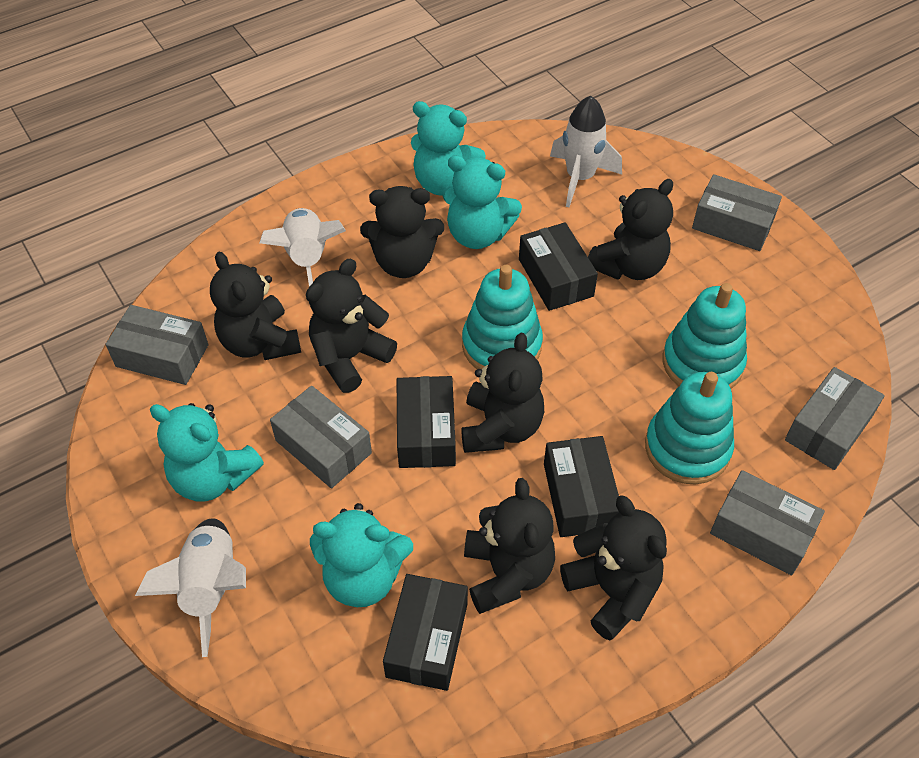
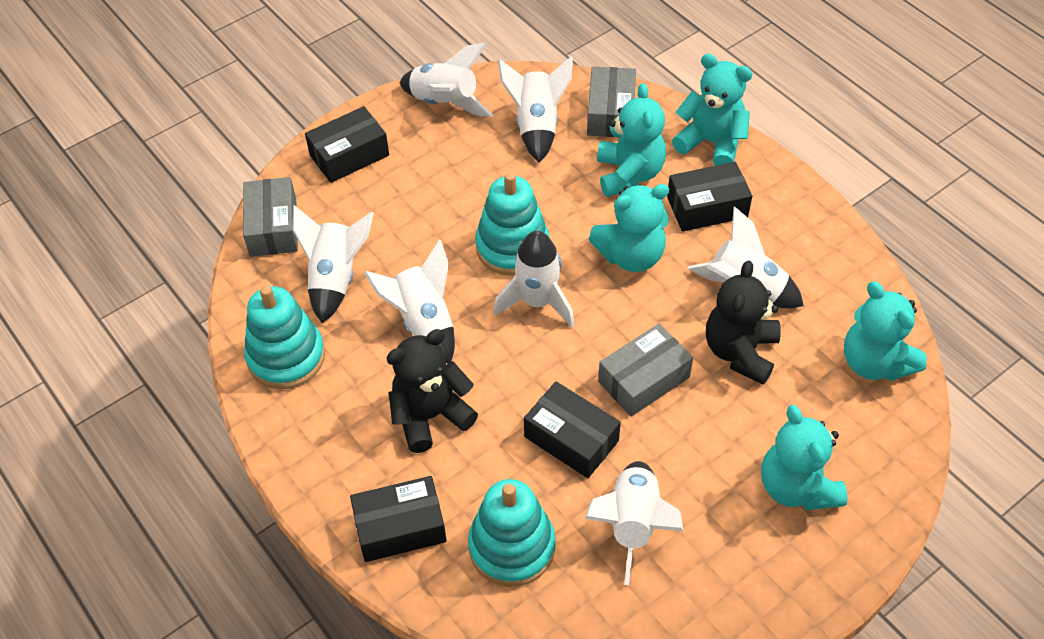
black teddy bear: [210,252,301,360] [306,259,397,393] [360,186,444,278] [461,333,544,453] [464,478,555,614] [560,495,667,641] [588,179,673,280] = 7 -> [387,329,478,453] [706,260,781,385] = 2
grey box: [106,305,209,385] [270,386,372,488] [692,174,782,251] [710,470,825,575] [785,367,885,470] = 5 -> [243,177,298,257] [587,67,636,137] [598,324,693,417] = 3
turquoise teddy bear: [150,403,264,502] [310,503,413,607] [411,101,486,196] [442,155,522,249] = 4 -> [589,184,669,272] [597,83,666,197] [672,54,753,166] [761,405,848,510] [844,281,927,381] = 5
white rocket: [135,518,246,657] [260,208,346,287] [550,96,622,207] = 3 -> [292,205,374,323] [364,240,455,363] [400,42,493,117] [493,231,574,328] [498,56,573,163] [584,461,683,585] [688,206,804,309] = 7

